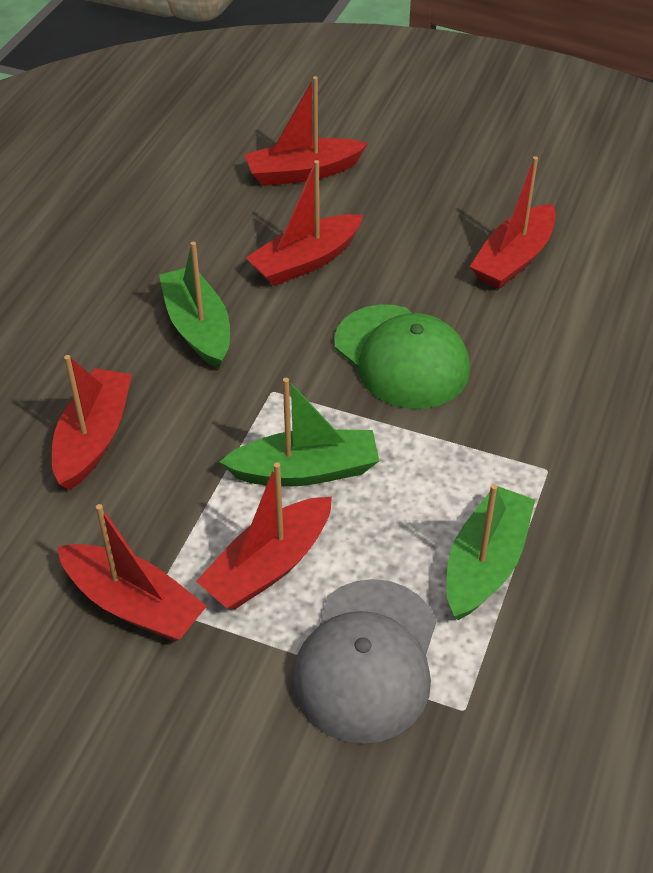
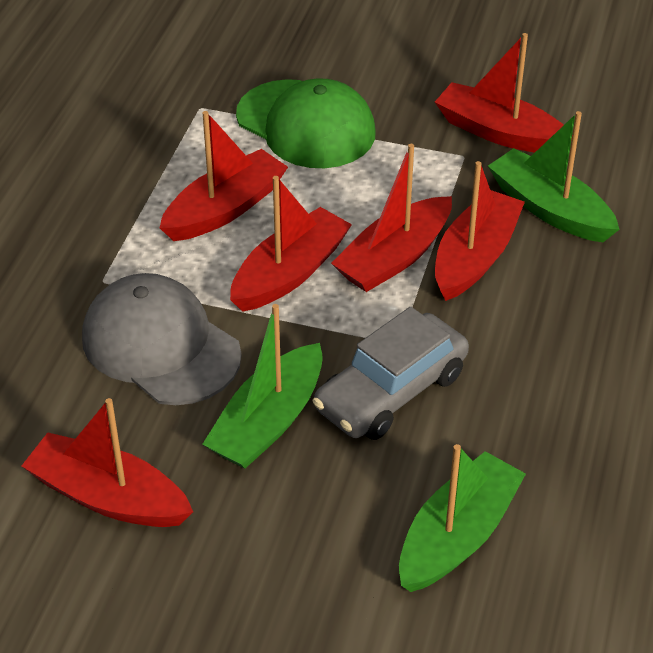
grey car: none = 0 -> [313,307,469,440] = 1

